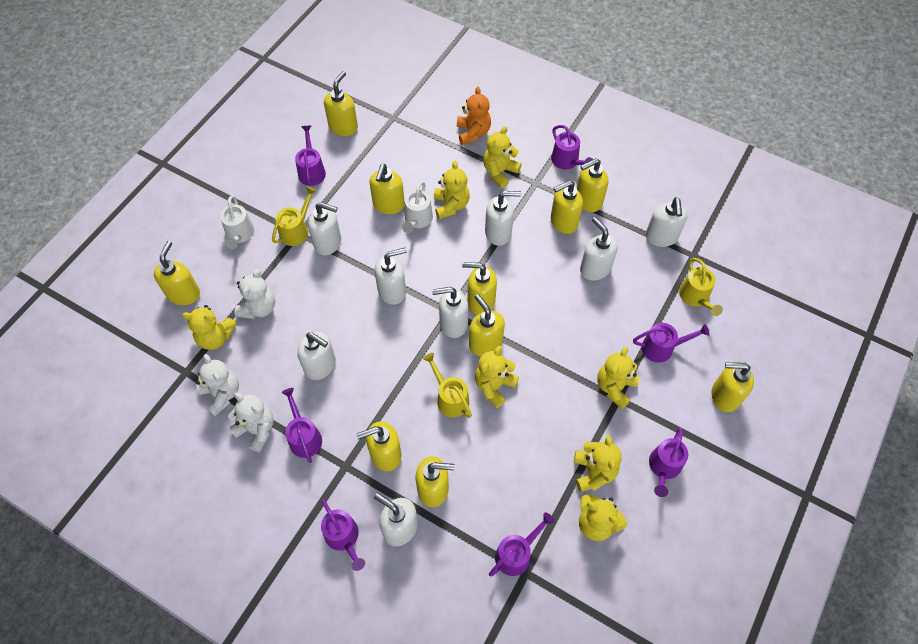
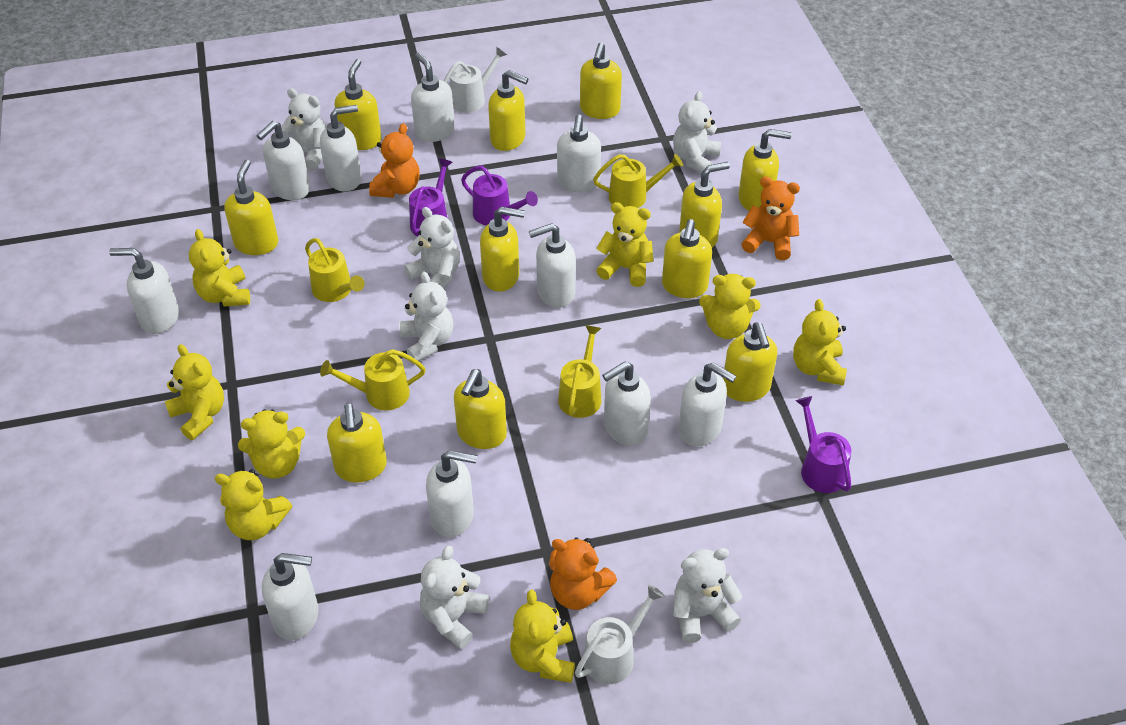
orange teddy bear: [457,87,491,145] = 1 -> [369,123,420,198] [549,537,617,610] [742,176,800,260] = 3
purple watering can: [281,388,322,463] [295,126,326,186] [321,499,365,571] [489,512,555,577] [551,125,593,169] [633,323,710,363] [649,428,688,497] = 7 -> [409,158,452,237] [461,165,538,226] [796,396,851,493] = 3
white soap dispenser: [297,332,336,380] [308,202,341,256] [374,247,407,305] [374,493,418,547] [432,287,468,338] [485,191,521,246] [580,217,618,281] [646,197,687,247] = 8 -> [109,248,179,334] [257,121,310,200] [262,553,318,640] [320,105,362,192] [411,52,455,142] [426,450,477,537] [529,223,576,308] [557,115,601,192] [602,362,651,446] [678,362,737,447] = 10
white teddy bear: [196,354,239,416] [228,393,274,453] [235,269,275,319] = 3 -> [281,88,326,171] [399,271,453,361] [404,207,460,289] [420,546,489,649] [673,91,721,173] [673,548,742,643] = 6
yellow soap dispenser: [154,241,200,305] [324,71,358,136] [357,421,401,471] [369,164,405,214] [415,456,455,507] [462,262,497,315] [469,294,505,356] [551,180,583,234] [577,158,608,212] [711,362,754,412] = 10 -> [224,160,279,255] [327,403,387,483] [335,59,382,150] [454,369,507,449] [480,207,525,292] [488,70,528,151] [580,42,622,119] [662,219,712,298] [679,162,730,248] [723,322,777,402] [738,129,792,211] = 11
yellow teddy bear: [182,305,237,350] [434,161,470,219] [475,346,519,408] [483,126,522,188] [574,435,621,492] [579,495,627,541] [597,347,639,409] = 7 -> [165,344,224,440] [189,229,250,306] [215,469,292,540] [238,409,305,479] [510,590,575,683] [596,202,654,287] [699,274,761,339] [793,299,847,385] = 8
yellow watering can: [272,186,317,246] [423,353,472,418] [679,258,723,316] = 3 -> [305,238,365,302] [320,349,426,410] [558,325,602,418] [593,154,683,208] = 4

